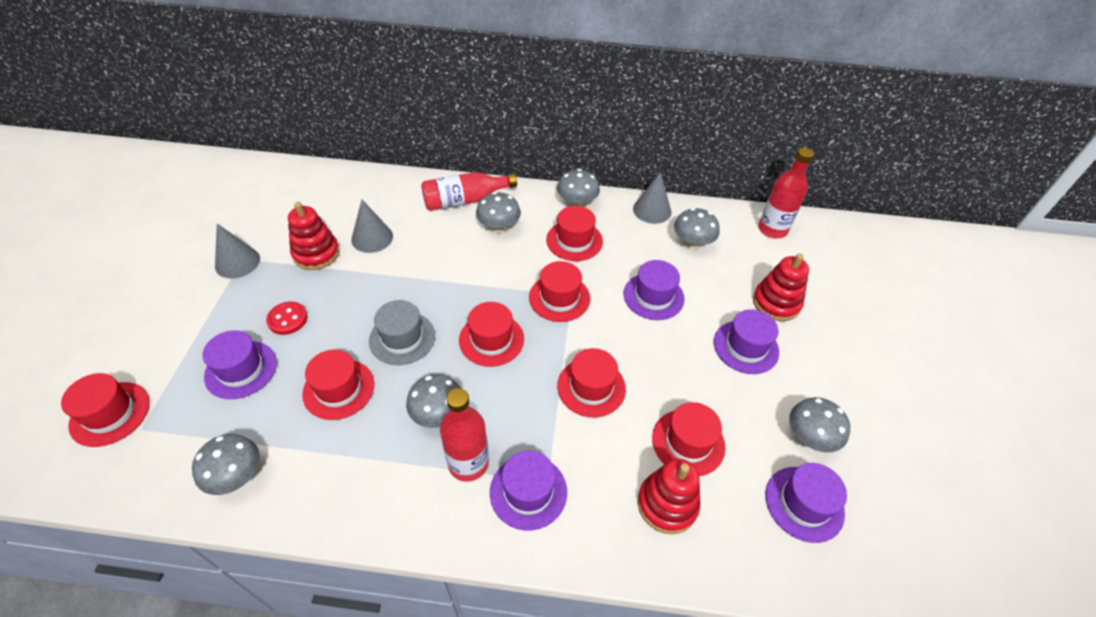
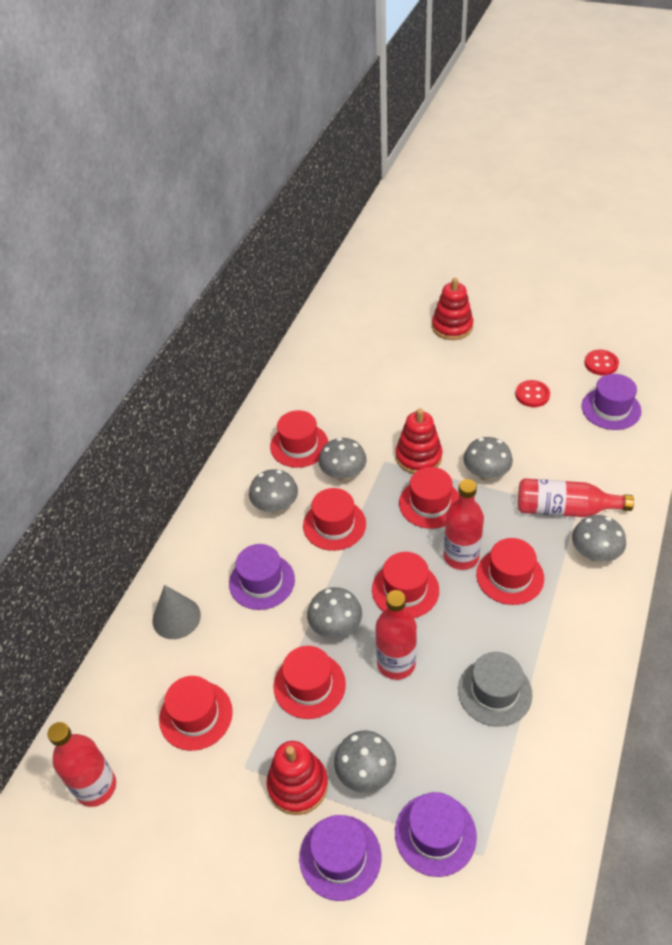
grey cone: [215,224,260,279] [351,200,393,253] [633,172,672,224] = 3 -> [152,585,201,639] = 1
purple hat: [202,330,277,399] [490,451,567,531] [623,260,685,320] [714,309,779,374] [765,463,847,543] = 5 -> [229,544,295,610] [299,815,381,901] [395,792,477,877] [582,374,641,430] = 4
red bottle: [421,172,517,211] [440,388,489,482] [758,148,814,238] = 3 -> [47,722,116,807] [376,590,417,680] [444,479,484,570] [518,478,634,517] = 4
red button: [266,302,308,335] = 1 -> [515,380,550,407] [584,350,619,375] = 2

